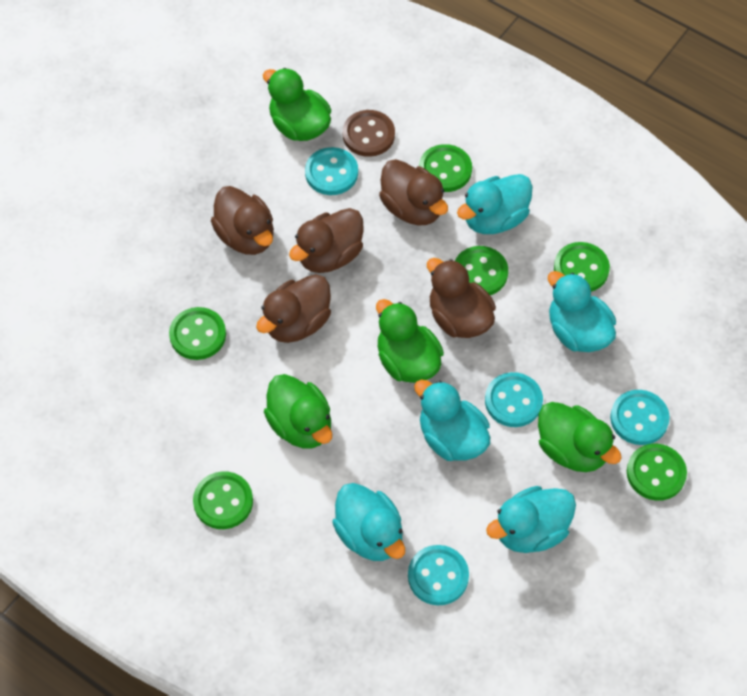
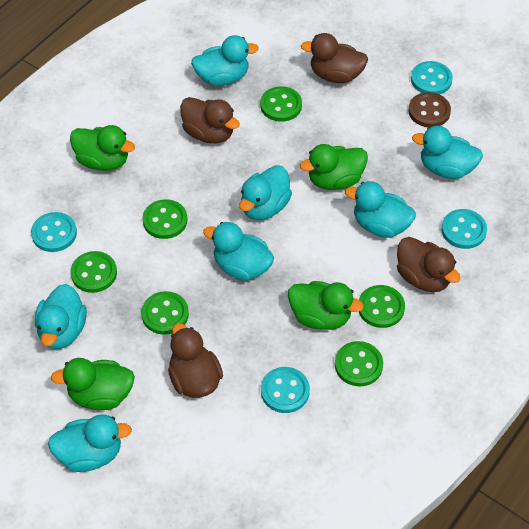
brown duck: [211,186,274,255] [256,274,331,343] [289,208,364,273] [379,159,448,226] [427,258,496,338] = 5 -> [168,323,223,398] [180,97,240,144] [301,33,368,83] [397,237,461,292] = 4
turquoise duck: [332,483,405,561] [414,380,490,461] [457,174,533,234] [486,486,576,553] [548,271,616,352] = 5 -> [35,284,87,349] [48,415,132,472] [191,35,259,86] [203,222,274,281] [239,165,292,220] [345,181,416,238] [412,126,483,179] = 7

